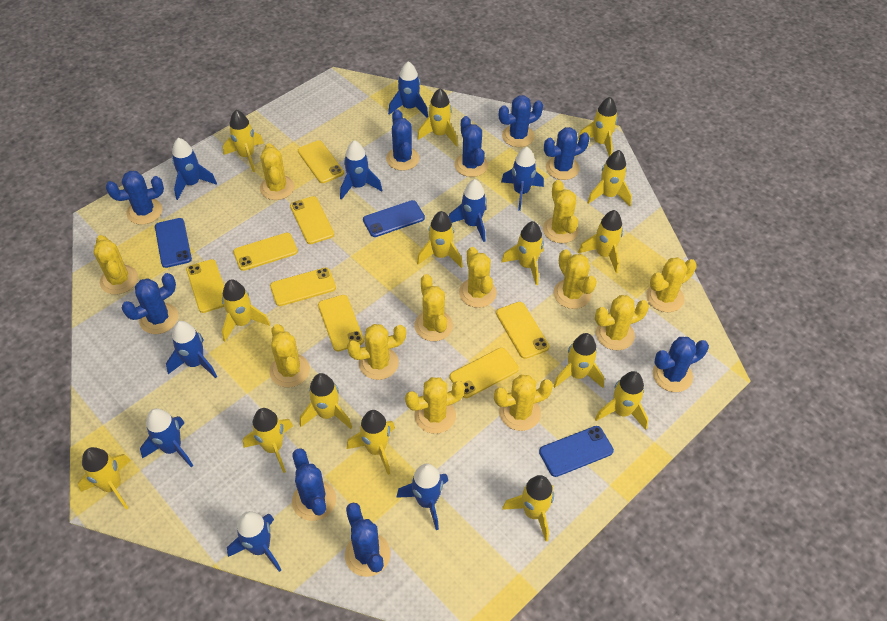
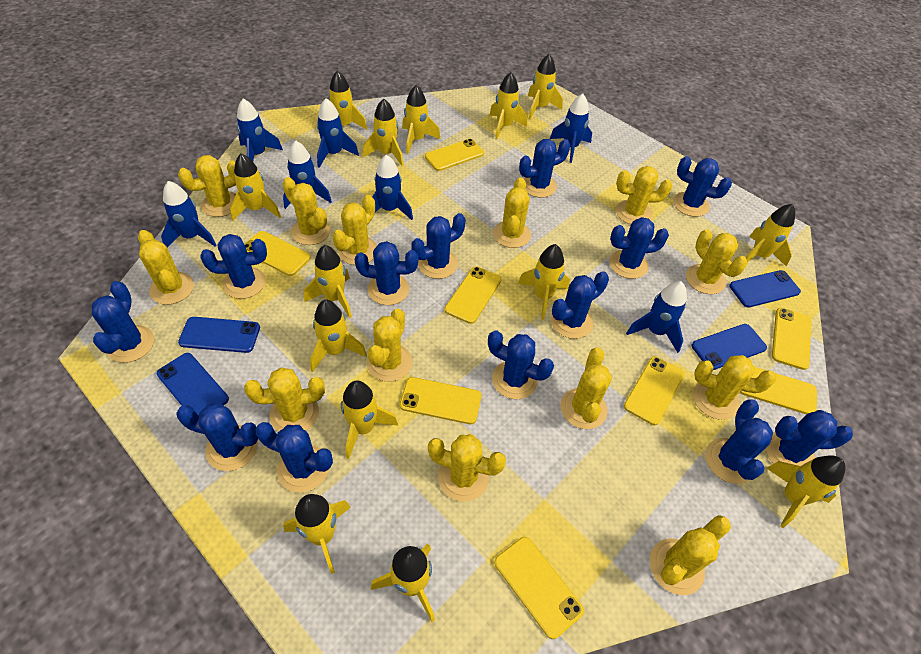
blue cactus: [106,171,164,225] [122,273,178,334] [292,448,336,521] [345,503,391,577] [386,109,420,171] [454,116,488,177] [499,95,543,147] [544,127,590,180] [653,337,709,392] = 9 -> [92,281,154,363] [176,403,258,471] [200,234,267,299] [255,422,333,492] [355,241,419,305] [411,213,465,279] [488,330,554,399] [519,139,570,198] [551,271,609,339] [609,217,669,279] [673,156,732,217] [706,400,773,484] [765,410,853,466] = 13
blue phone: [155,218,192,268] [363,200,425,237] [539,426,614,477] = 3 -> [157,353,229,415] [178,317,260,353] [692,324,767,370] [729,270,801,307] = 4
blue rocket: [140,408,193,467] [166,321,217,378] [172,138,217,200] [227,511,281,572] [340,140,382,200] [388,61,428,118] [396,464,448,530] [449,179,487,242] [501,147,544,211] = 9 -> [161,181,216,247] [237,99,283,161] [283,140,332,209] [317,98,359,168] [372,155,413,220] [550,93,592,163] [626,281,687,353] = 7
yellow cactus: [94,235,138,295] [260,143,294,200] [269,324,310,387] [347,324,406,380] [405,377,465,434] [414,274,453,341] [459,247,497,308] [494,375,553,431] [543,180,578,243] [553,249,597,309] [595,295,649,351] [646,257,697,312] = 12 -> [138,230,194,305] [178,155,236,217] [244,367,325,432] [282,177,330,245] [332,195,377,265] [367,309,412,382] [428,434,506,502] [493,177,531,248] [560,347,612,429] [616,166,672,224] [650,515,731,595] [686,229,747,294] [693,355,776,420] = 13
yellow rocket: [78,447,131,510] [222,279,270,342] [223,110,264,172] [243,408,293,473] [300,373,352,429] [347,410,395,475] [417,88,458,146] [417,211,463,268] [501,221,544,285] [502,475,554,541] [553,333,604,388] [577,97,618,157] [578,210,623,273] [587,150,632,206] [595,371,649,430] = 15 -> [230,153,281,221] [283,494,351,574] [304,245,352,318] [310,300,367,372] [328,70,367,130] [341,380,398,459] [363,98,404,166] [371,544,435,622] [402,85,441,154] [489,72,527,140] [518,244,570,320] [528,54,563,119] [746,204,795,267] [767,455,846,528] = 14

